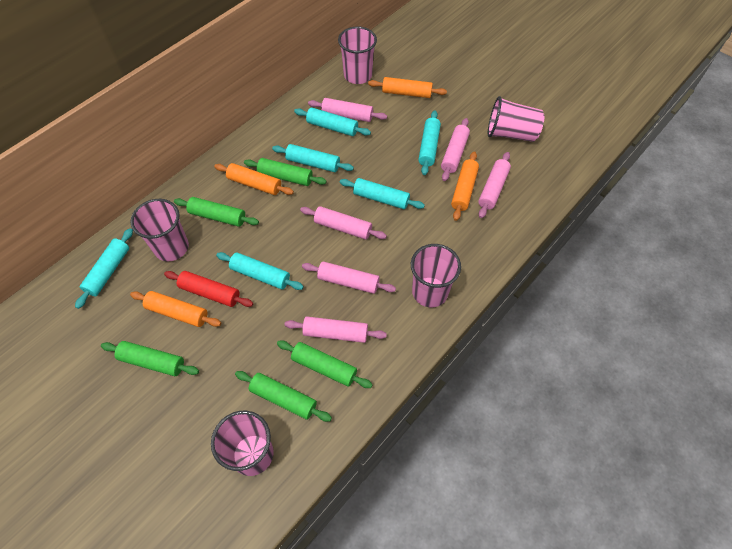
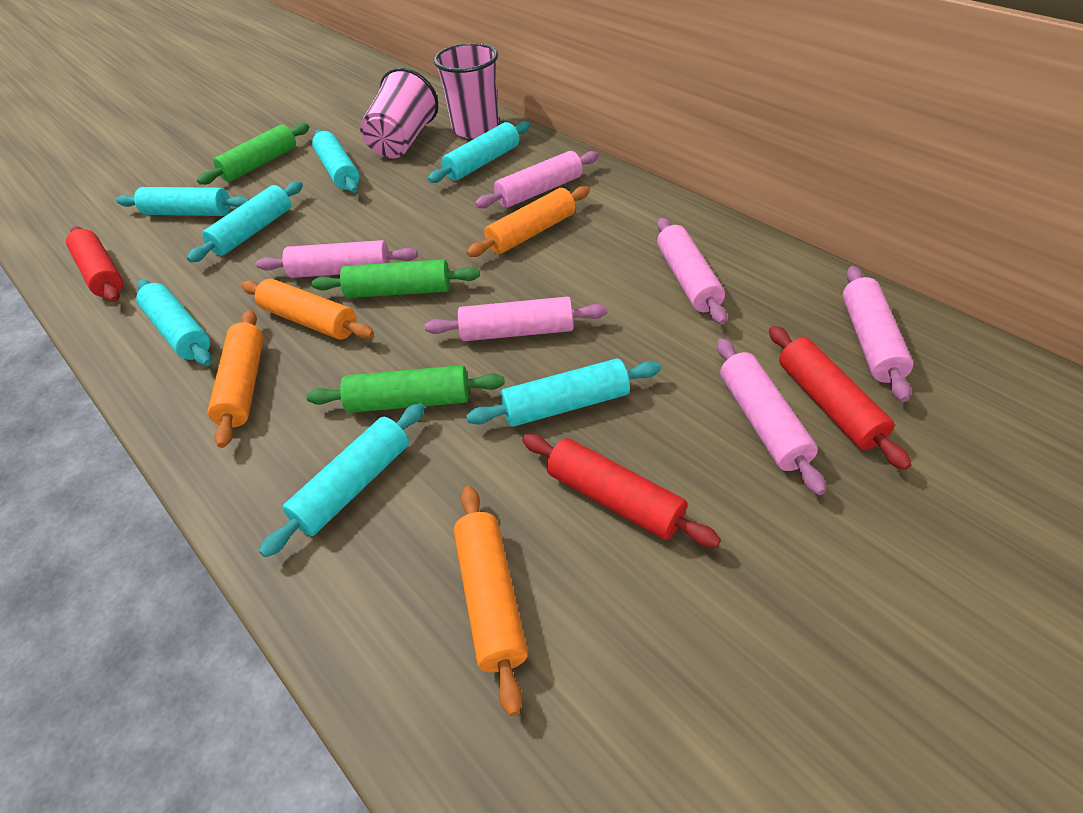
green rolling pin: [101,341,199,376] [174,197,259,227] [235,371,332,422] [244,158,327,186] [277,341,373,388] = 5 -> [197,123,309,185] [306,365,505,413] [312,259,480,298] = 3
pink cup: [130,199,189,261] [211,411,274,476] [338,27,377,84] [411,244,461,307] [488,96,545,142] = 5 -> [360,68,438,158] [434,43,499,139] = 2
red rolling pin: [164,271,253,307] = 1 -> [66,226,123,302] [522,434,721,548] [769,326,911,470] = 3
turquoise rolling pin: [75,228,133,309] [216,252,304,290] [272,144,354,172] [294,107,371,136] [339,178,425,209] [418,110,441,175] = 6 -> [116,187,249,216] [136,280,212,366] [187,181,303,262] [259,403,425,557] [312,130,360,193] [428,121,530,183] [466,359,661,427] = 7

